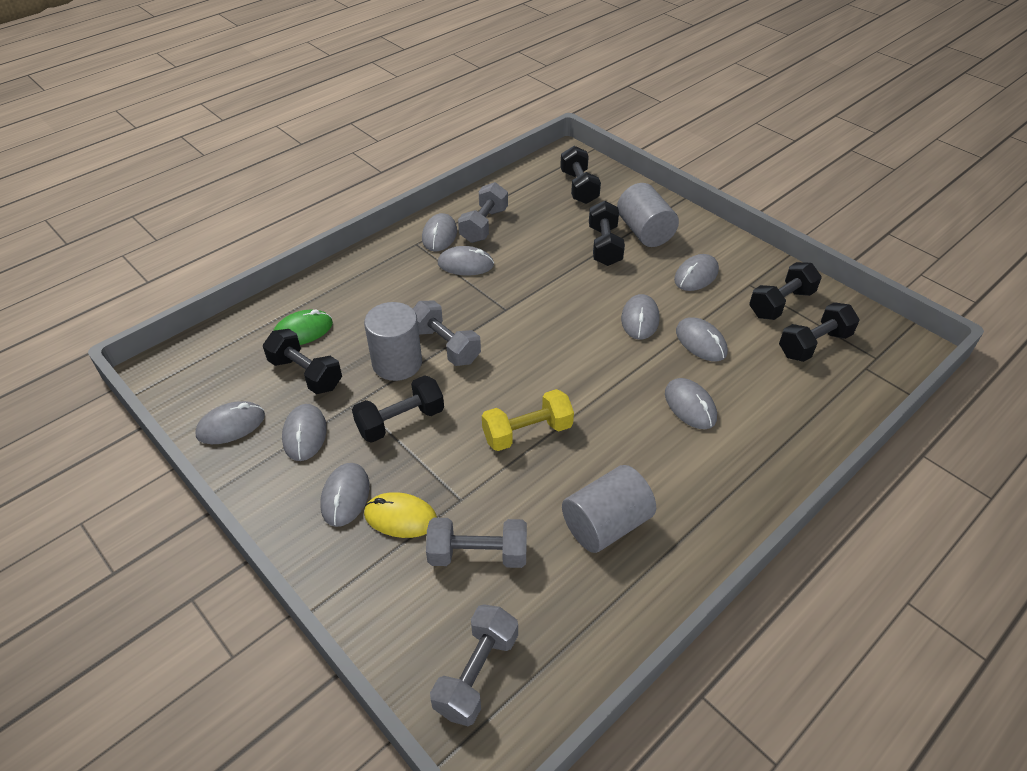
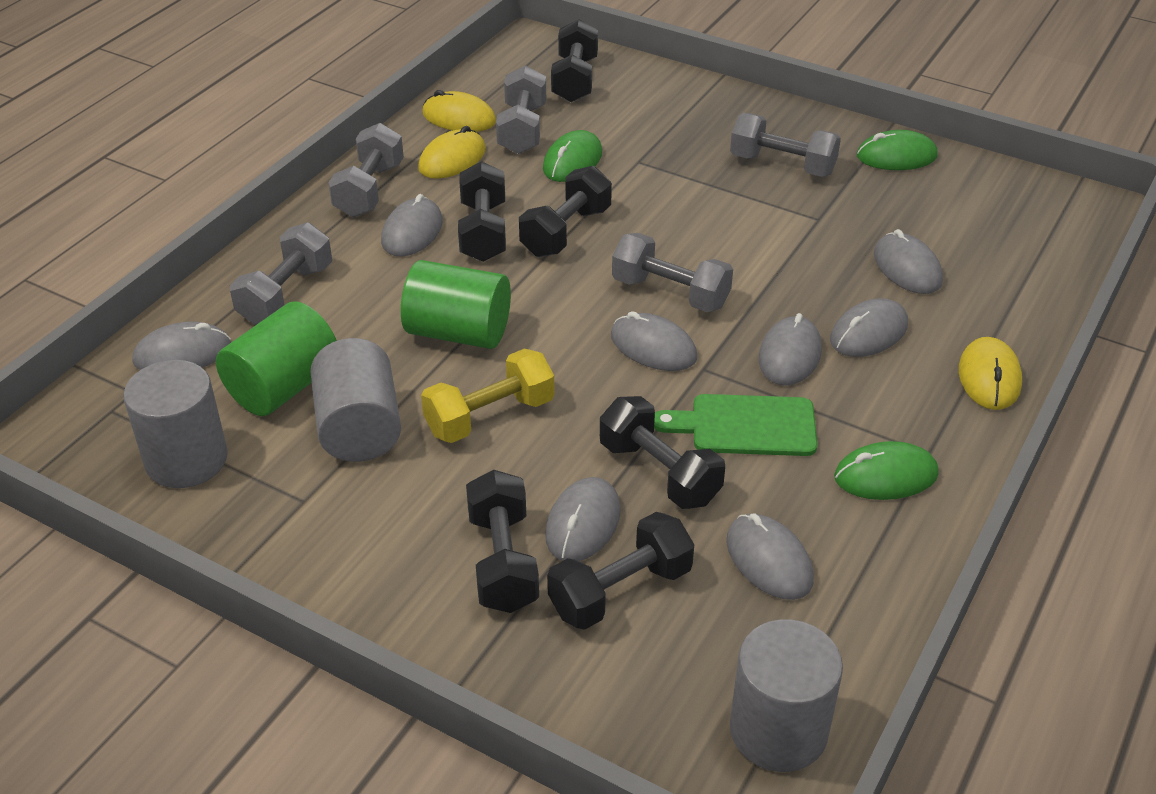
green cutting board: none = 0 -> [654,394,818,456] = 1
green cylinder: none = 0 -> [216,302,337,416] [401,260,511,349] = 2
green mouse: [273,309,333,345] = 1 -> [543,130,602,182] [834,441,939,500] [857,130,938,170] = 3
grey dumbbell: [413,301,481,366] [426,518,527,568] [430,604,518,726] [458,182,508,243] = 4 -> [230,223,332,325] [328,123,404,217] [496,65,546,154] [612,233,733,312] [730,113,841,177] = 5
grey mouse: [195,401,265,444] [282,404,327,461] [320,463,369,527] [422,213,457,251] [438,246,494,275] [621,294,659,340] [665,378,717,429] [674,254,719,291] [676,317,728,361] = 9 -> [132,322,231,370] [381,194,443,257] [545,477,621,561] [611,311,697,371] [726,514,814,600] [759,313,822,385] [830,298,908,357] [874,229,943,294] = 8
yellow mouse: [364,492,437,538] = 1 -> [418,126,486,179] [422,90,496,132] [959,337,1022,410] = 3

